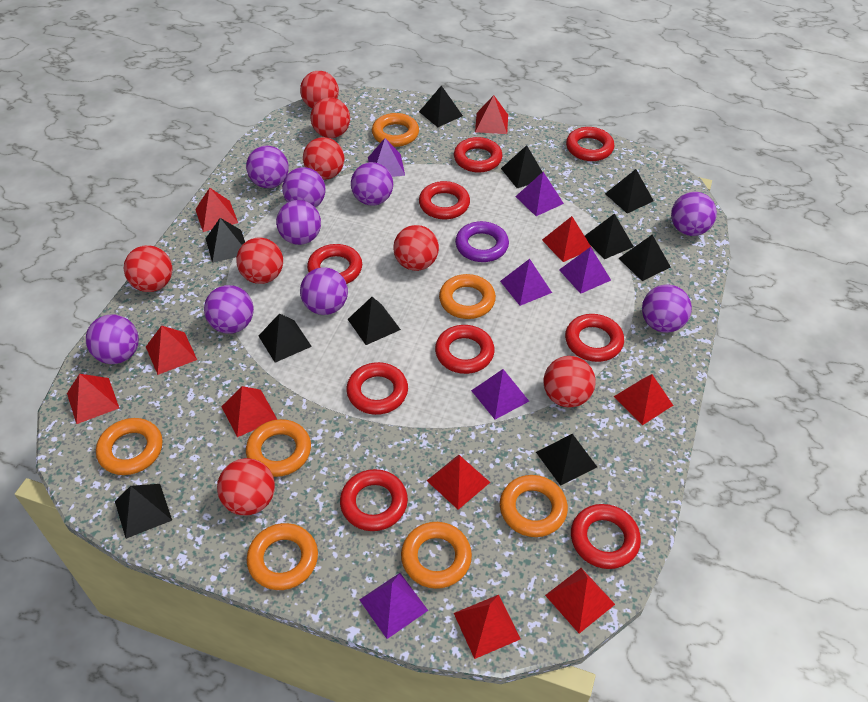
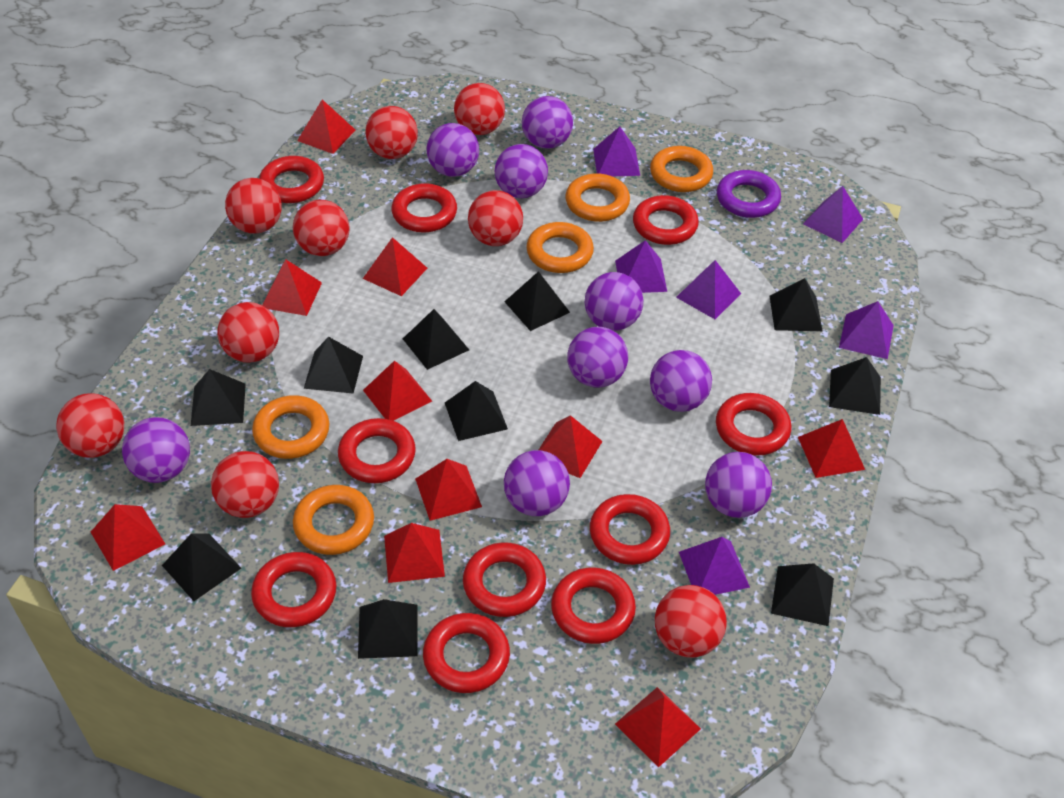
orange ring: [96,418,163,475] [246,419,311,477] [247,523,318,590] [372,113,419,147] [401,522,472,589] [439,274,496,319] [500,475,568,537] = 7 -> [252,395,329,459] [293,485,374,555] [526,222,594,273] [565,173,630,222] [650,146,713,192] = 5
red ball: [124,245,173,292] [217,458,275,516] [236,237,283,284] [300,71,339,108] [303,137,344,180] [310,97,350,138] [393,225,439,271] [543,356,596,407] = 8 -> [56,393,124,458] [211,451,279,518] [217,302,279,363] [225,178,282,234] [293,200,349,256] [365,106,418,159] [454,83,505,135] [468,190,523,246] [655,585,727,658] = 9
red ring: [307,244,362,284] [340,469,408,531] [346,362,408,415] [419,181,470,219] [435,325,495,374] [454,137,502,172] [565,314,624,362] [566,127,614,161] [571,504,641,569] = 9 -> [251,552,337,627] [259,156,324,203] [338,418,416,483] [392,183,457,233] [423,613,510,693] [463,542,546,617] [551,567,636,644] [590,494,670,565] [633,195,699,245] [716,393,791,455] = 10

